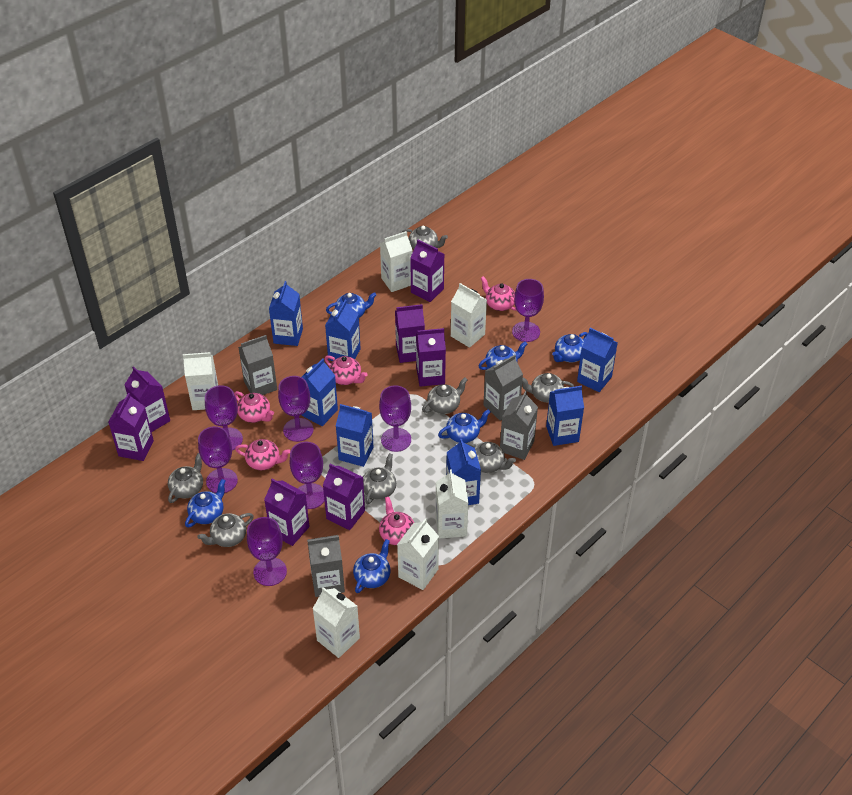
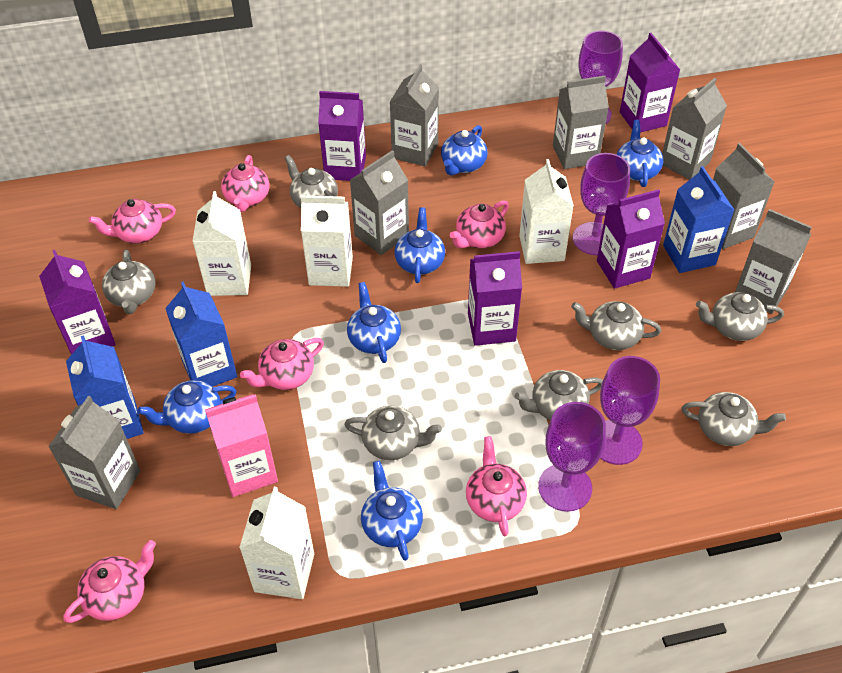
blue carton: [269,281,303,346] [302,358,338,426] [325,299,361,361] [336,404,373,467] [446,439,481,505] [546,386,584,446] [577,328,618,392] = 7 -> [66,335,144,439] [165,281,237,387] [663,166,734,273] = 3
grey carton: [238,335,277,395] [307,535,345,597] [483,355,523,421] [500,391,538,460] = 4 -> [48,396,140,509] [350,150,409,255] [390,64,439,166] [553,76,609,169] [662,78,727,180] [713,143,775,249] [735,209,812,314] = 7
pink carton: none = 0 -> [205,394,278,497] = 1
pink teapot: [234,391,274,423] [235,439,290,470] [325,355,368,385] [379,497,414,545] [480,276,517,311] = 5 -> [64,540,156,623] [89,199,176,244] [221,155,269,212] [240,338,324,390] [450,200,509,248] [466,436,527,536] = 6
purple carton: [108,393,154,461] [124,366,170,432] [264,479,310,546] [323,464,365,530] [395,304,425,363] [410,240,444,302] [416,328,446,387] = 7 -> [39,250,116,355] [318,91,366,181] [468,251,522,346] [597,189,665,289] [620,33,680,132] = 5
purple goblet: [198,426,238,493] [205,385,243,450] [247,517,287,586] [278,376,313,442] [290,442,324,509] [379,385,411,452] [512,279,544,342] = 7 -> [538,402,606,512] [573,153,630,255] [578,31,623,125] [600,356,660,465] = 4
white carton: [183,352,218,410] [313,587,360,658] [380,231,412,292] [397,518,439,590] [436,470,468,539] [451,283,487,348] = 6 -> [192,191,251,296] [239,487,314,599] [301,195,353,287] [519,159,574,264] = 4

